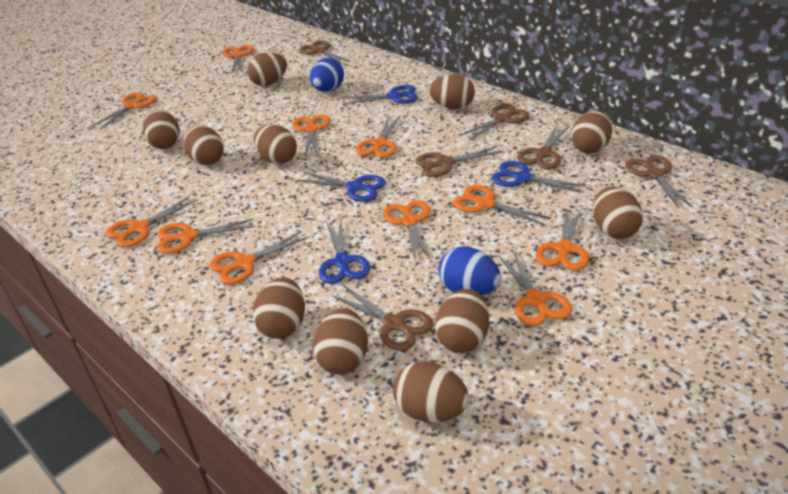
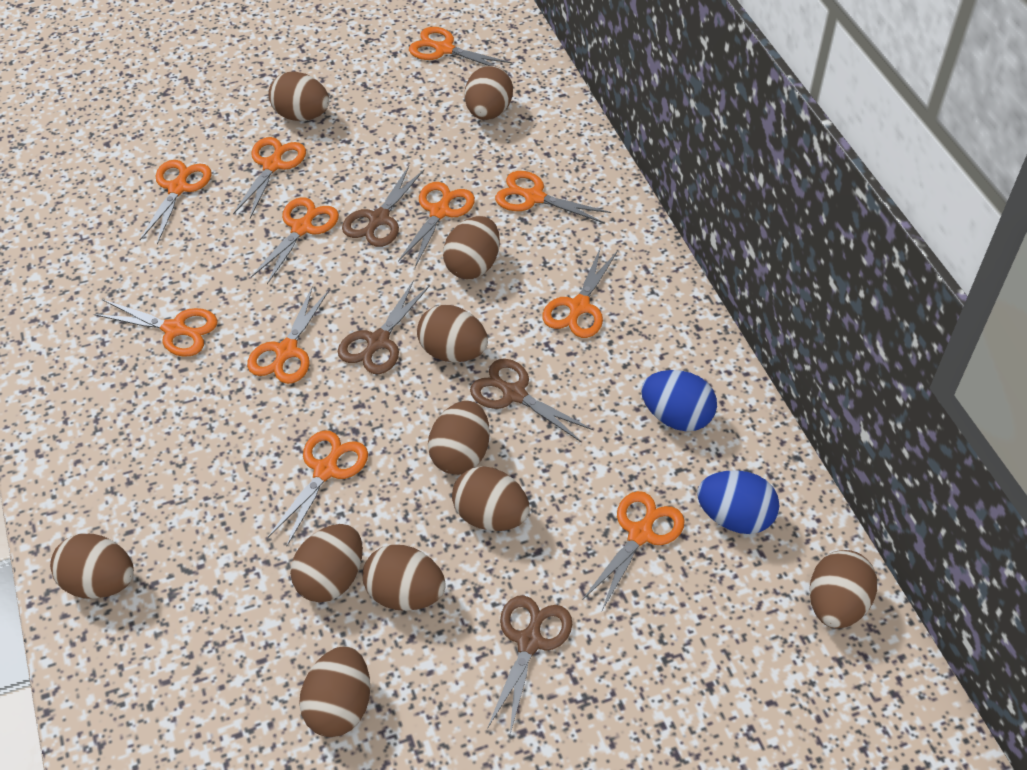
blue scissors: [298,172,386,202] [319,219,370,284] [343,85,418,104] [492,161,587,193] = 4 -> none = 0
brown scissors: [299,40,351,64] [332,285,434,351] [416,146,503,177] [459,104,530,141] [517,125,569,169] [625,155,693,209] = 6 -> [338,280,430,374] [342,166,424,247] [470,359,593,443] [487,595,572,734] = 4

